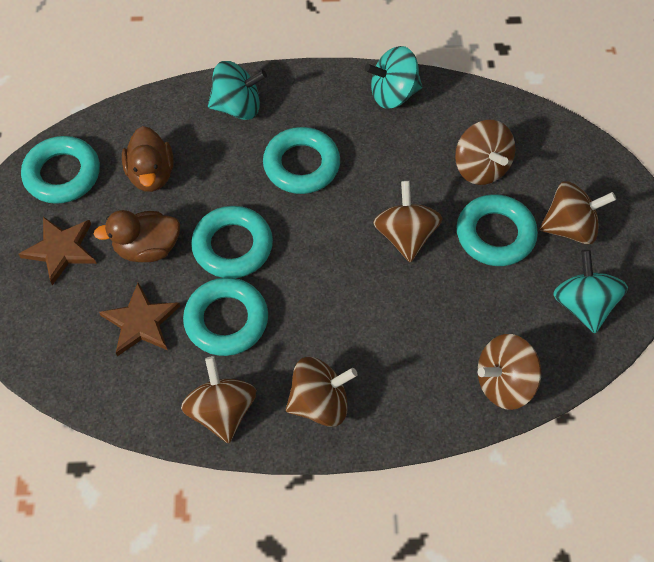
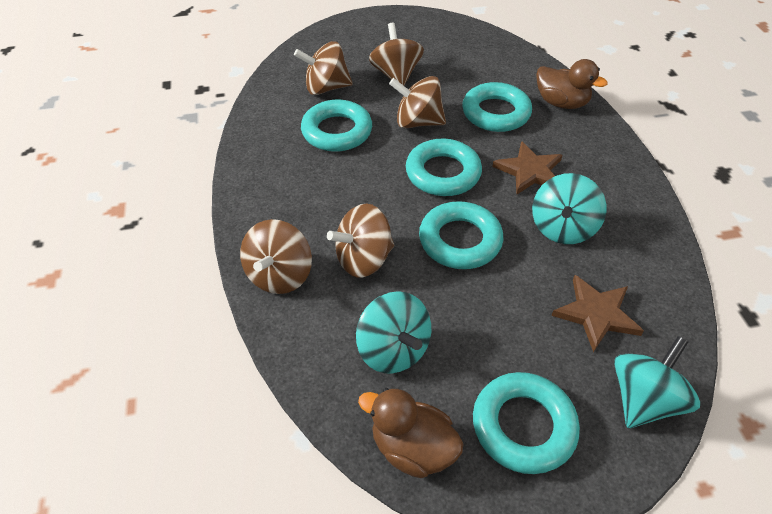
brown spinning top: [181,356,257,443] [286,357,358,427] [373,181,443,262] [455,120,515,185] [478,334,541,410] [540,181,616,244] = 6 -> [240,219,312,294] [294,41,353,95] [327,203,394,278] [369,23,424,86] [389,76,446,128] = 5

